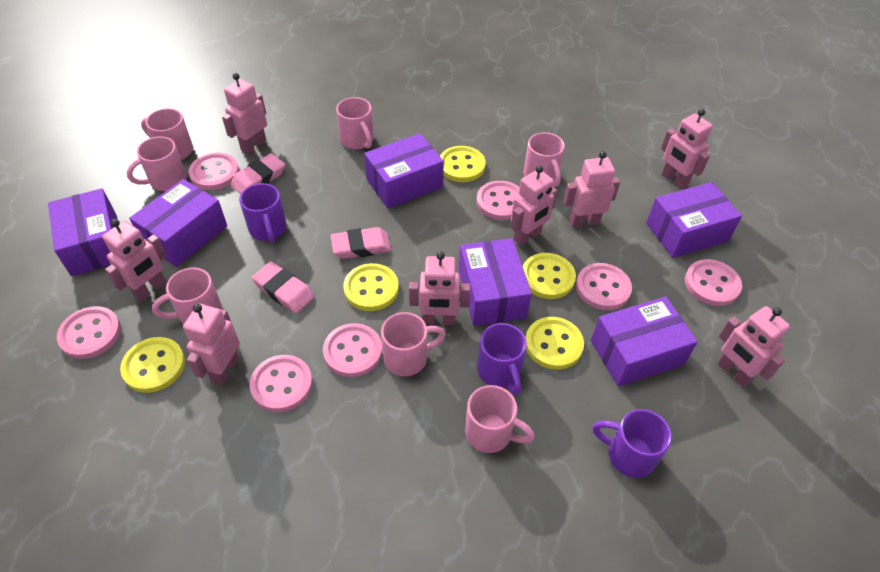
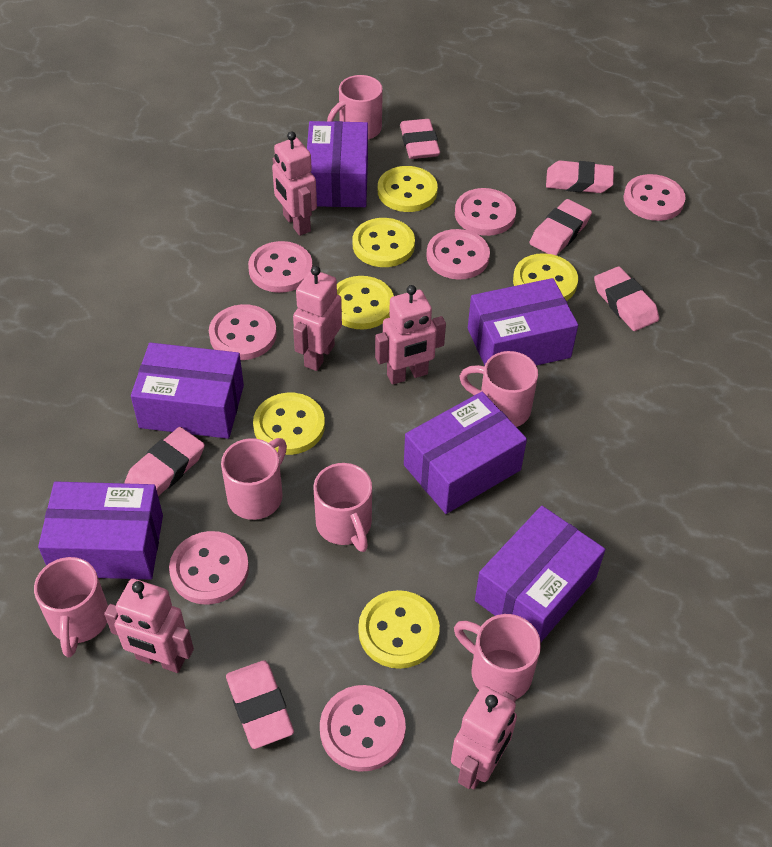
pink eraser: [230,153,285,194] [252,261,315,313] [330,227,391,259] = 3 -> [125,427,205,496] [226,660,294,749] [400,119,440,159] [529,199,592,256] [546,161,614,193] [594,266,659,331] = 6
pink mug: [127,136,187,191] [141,108,193,160] [152,268,223,325] [336,97,374,149] [381,312,446,376] [465,385,535,453] [523,132,565,187] = 7 -> [34,557,108,657] [221,438,287,520] [313,463,372,552] [327,75,383,140] [454,614,541,699] [459,351,538,427] = 6
pink robot: [102,219,167,301] [183,304,240,385] [222,73,267,154] [409,252,470,325] [511,165,557,246] [563,151,620,228] [661,109,713,189] [718,306,790,387] = 8 -> [104,579,194,673] [272,131,317,236] [293,266,342,371] [375,285,446,385] [451,686,517,790] = 5
purple mug: [239,183,287,243] [477,323,527,395] [593,409,672,478] = 3 -> none = 0
yellow button: [120,337,185,393] [343,263,399,311] [440,146,486,182] [523,253,576,299] [526,317,584,370] = 5 -> [253,393,325,455] [337,276,394,330] [353,218,415,267] [358,590,440,669] [378,166,438,212] [513,253,578,301] = 6

